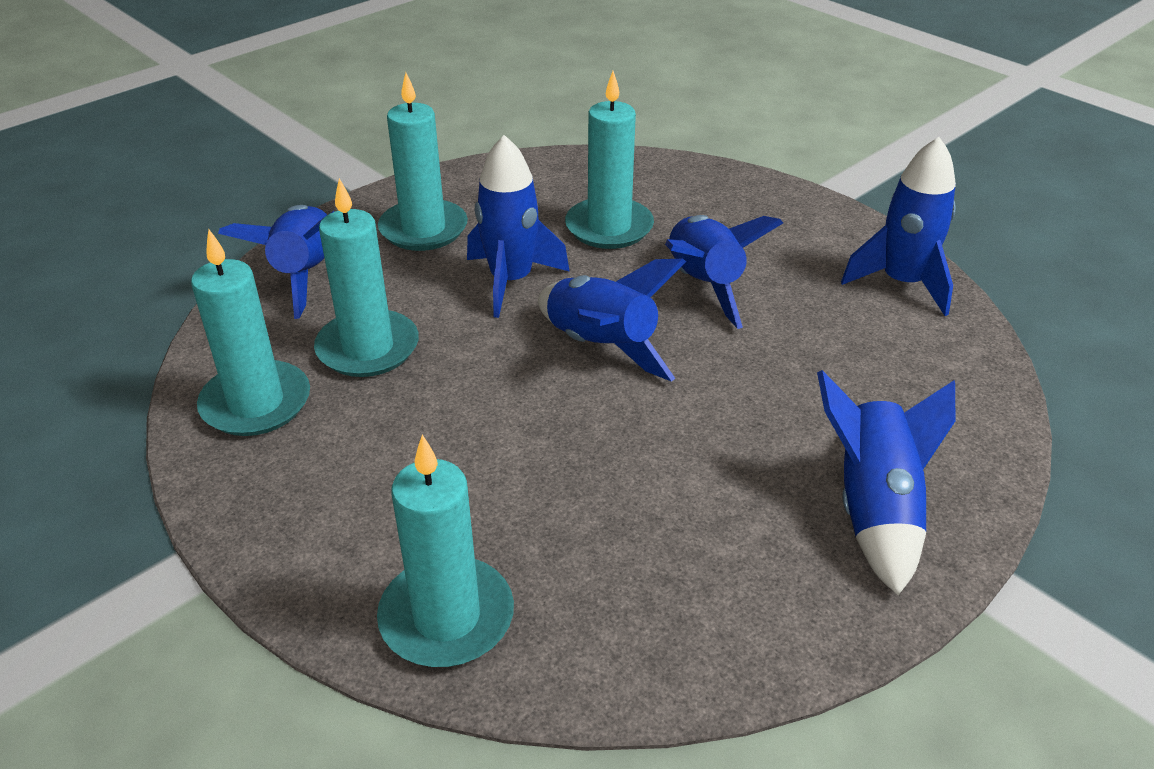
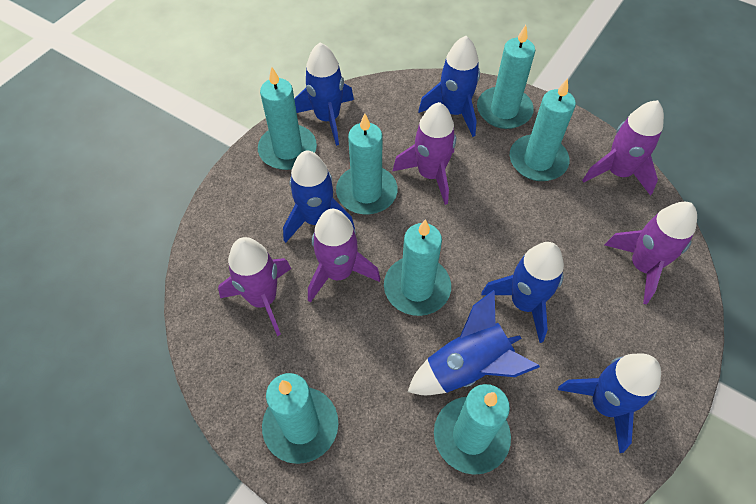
purple rocket: none = 0 -> [218,237,291,336] [308,209,380,303] [393,102,456,205] [582,100,664,196] [605,202,697,304] = 5
turquoise candle: [191,229,310,436] [314,178,419,377] [377,435,514,667] [378,73,468,251] [565,71,654,249] = 5 -> [258,67,317,170] [262,373,338,464] [336,113,397,214] [384,219,451,316] [434,384,511,475] [477,25,535,129] [510,78,576,181] = 7

